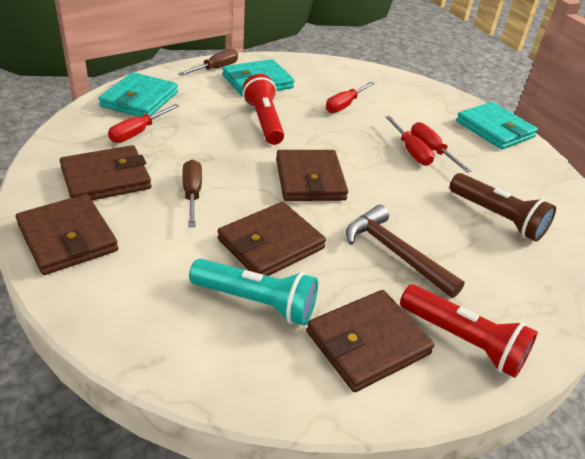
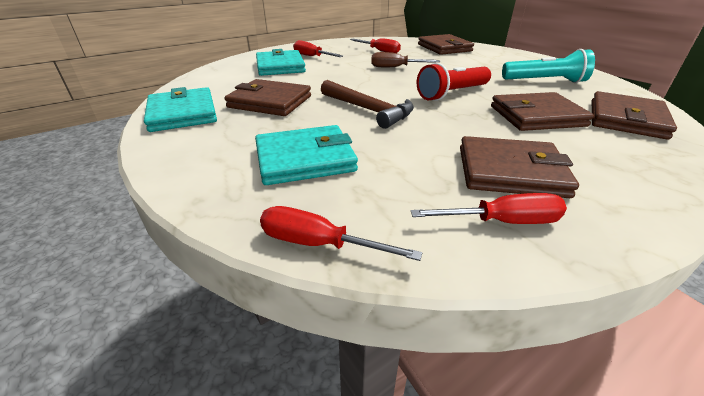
brown flashlight: [450,173,556,242] = 1 -> none = 0
brown screwdriver: [178,49,238,76] [182,159,202,227] = 2 -> [371,52,440,67] = 1
red flashlight: [243,74,284,145] [400,284,538,378] = 2 -> [417,63,491,101] = 1

